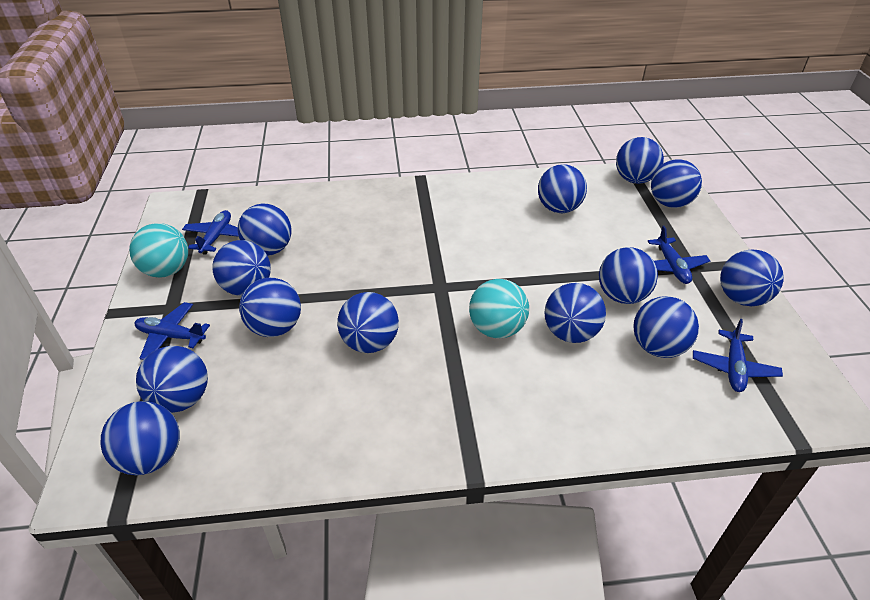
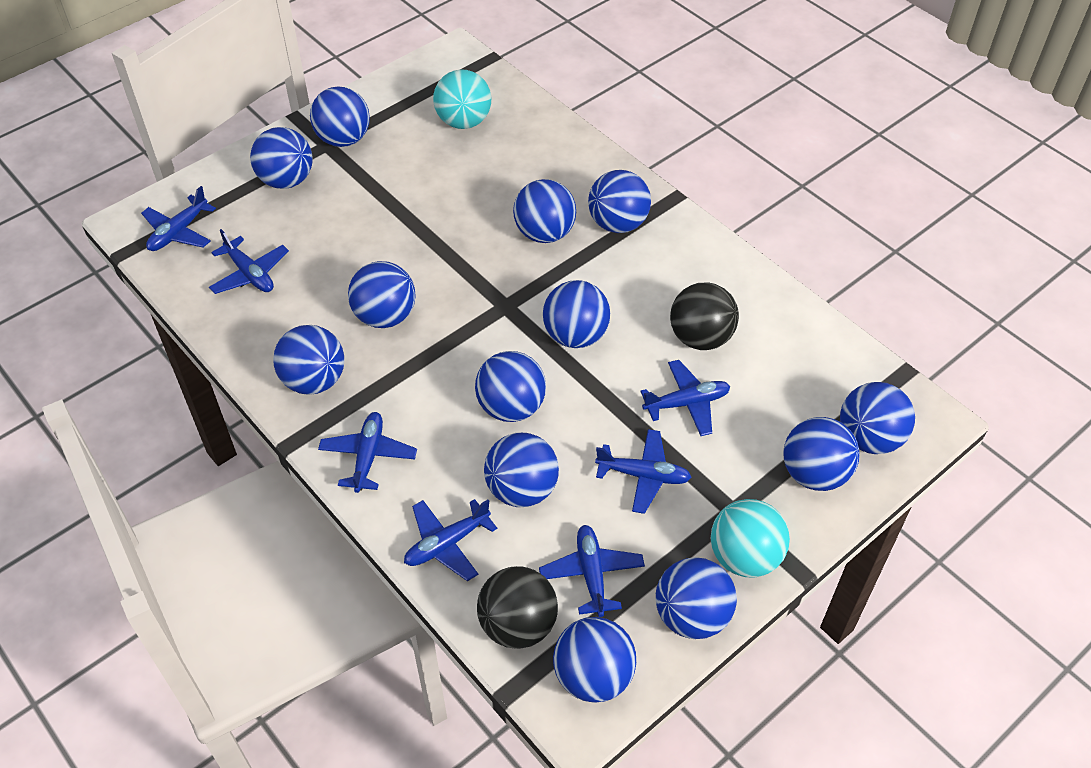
black ball: none = 0 -> [477,566,558,649] [670,282,739,350] = 2
blue plane: [135,302,210,360] [182,210,239,255] [648,226,710,284] [693,319,783,392] = 4 -> [141,186,216,251] [209,229,289,294] [318,412,417,493] [404,499,497,581] [539,525,645,617] [595,429,692,514] [641,360,730,436] = 7

